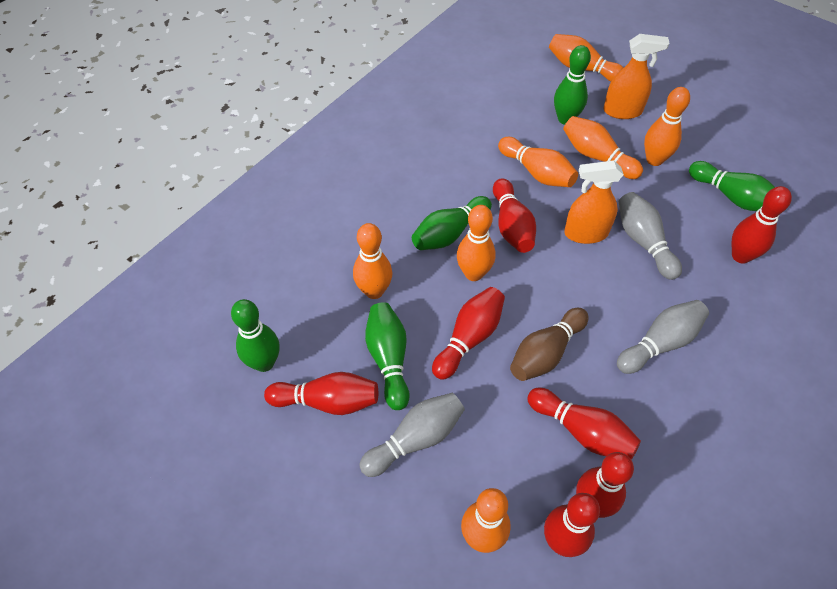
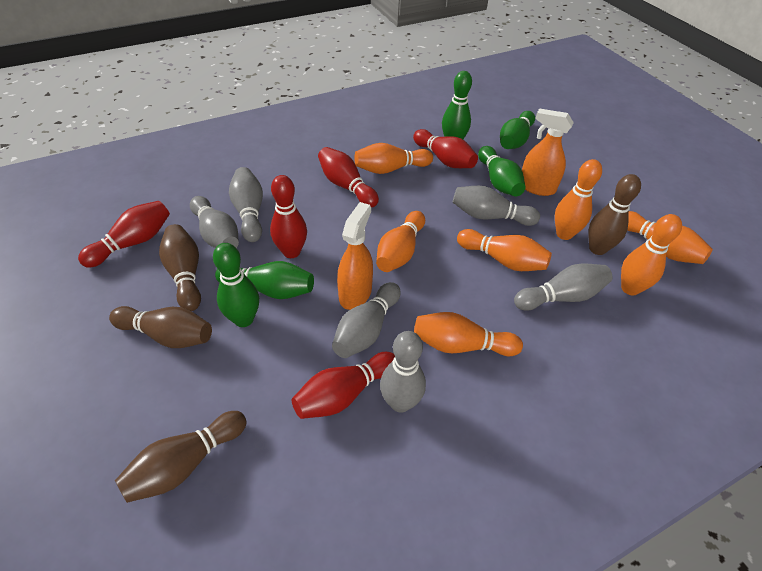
brown bowling pin: [510,308,589,381] = 1 -> [109,306,212,348] [115,411,247,503] [159,224,201,311] [588,174,641,255] = 4
grey bowling pin: [359,393,465,477] [617,300,709,374] [619,192,682,280] = 3 -> [190,196,239,248] [229,167,263,242] [332,282,401,358] [380,331,426,413] [453,186,540,226] [514,263,613,311] = 6
red bowling pin: [264,372,378,415] [432,287,505,380] [493,178,536,253] [527,388,641,460] [544,493,600,557] [576,452,634,518] [732,186,792,264] = 7 -> [78,201,170,268] [270,175,307,258] [292,352,395,419] [318,147,379,208] [413,129,478,168] = 5

